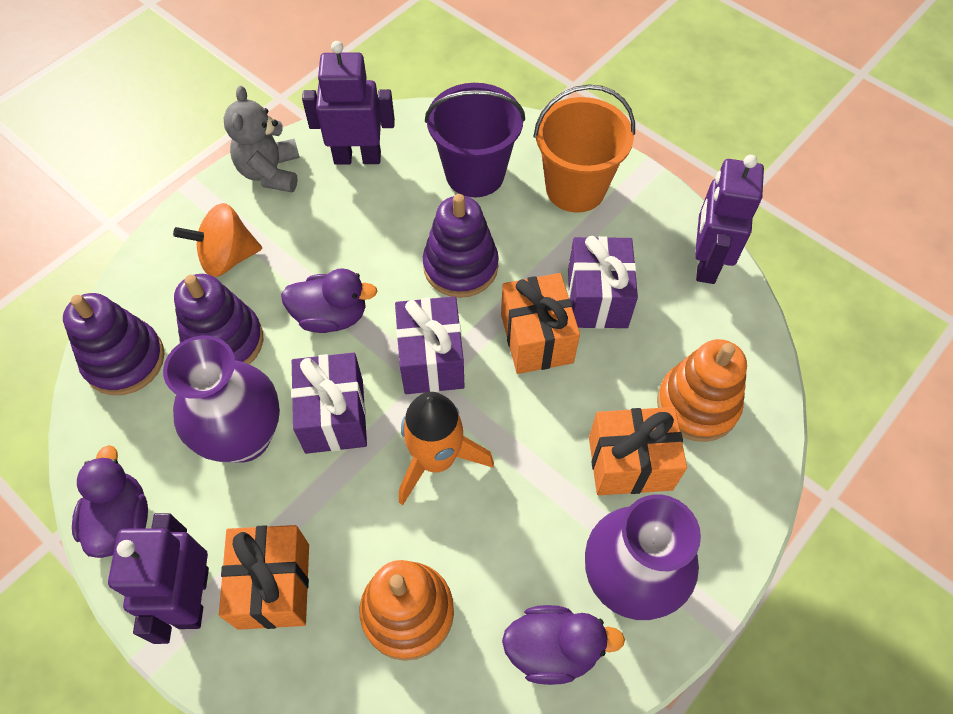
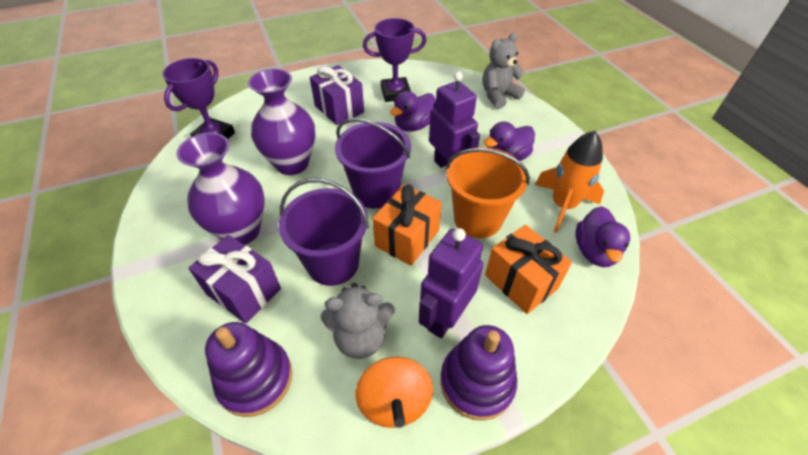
grey teddy bear: [224,86,300,192] = 1 -> [321,283,395,359] [482,33,525,109] = 2
orange gift: [219,525,309,630] [501,273,580,374] [589,407,687,495] = 3 -> [372,184,442,266] [485,225,572,314] = 2
orange stacking toy: [360,560,454,661] [657,339,747,442] = 2 -> none = 0
purple bucket: [425,83,525,197] = 1 -> [279,178,369,286] [335,118,411,209] = 2
purple gift: [291,353,367,454] [395,296,464,394] [568,236,638,329] = 3 -> [188,235,281,324] [310,65,364,125] = 2
purple robot: [108,513,209,644] [302,41,395,165] [695,155,764,284] = 3 -> [419,228,483,338] [429,71,480,174] = 2
purple stacking toy: [63,293,165,395] [174,274,263,365] [423,194,499,298] = 3 -> [205,322,293,417] [440,325,517,421] = 2
purple trophy: none = 0 -> [163,58,235,139] [363,18,427,102] = 2

